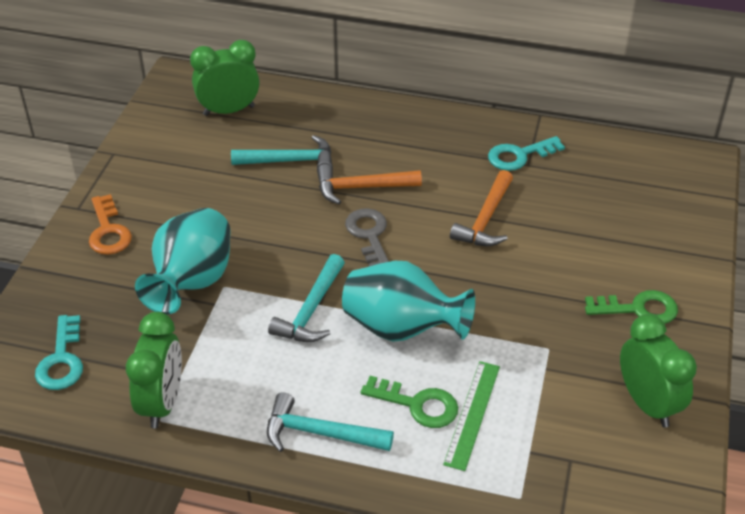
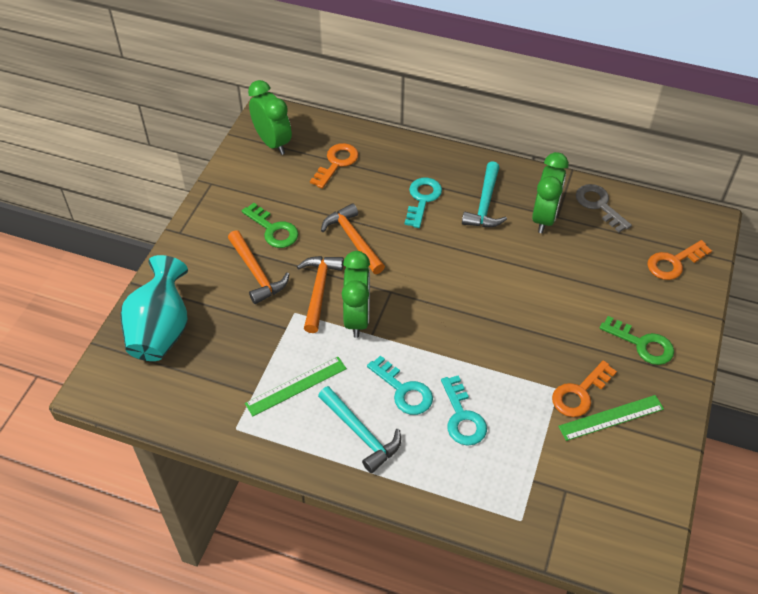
green ruler: [443,361,500,471] = 1 -> [245,357,347,416] [558,395,664,441] = 2
orange hammer: [317,164,422,205] [450,170,513,246] = 2 -> [228,230,289,304] [297,256,344,333] [321,203,385,274] = 3
orange key: [89,194,132,255] = 1 -> [310,143,359,189] [552,360,617,417] [647,240,712,280] = 3
turquoise hammer: [231,135,333,169] [267,392,394,452] [268,254,345,342] = 3 -> [318,386,401,473] [462,161,507,227] = 2
turquoise key: [35,315,83,390] [488,136,565,171] = 2 -> [367,355,433,415] [405,178,442,228] [441,375,487,446] = 3
turquoise vase: [135,208,231,314] [342,261,475,342] = 2 -> [120,255,188,361] = 1

